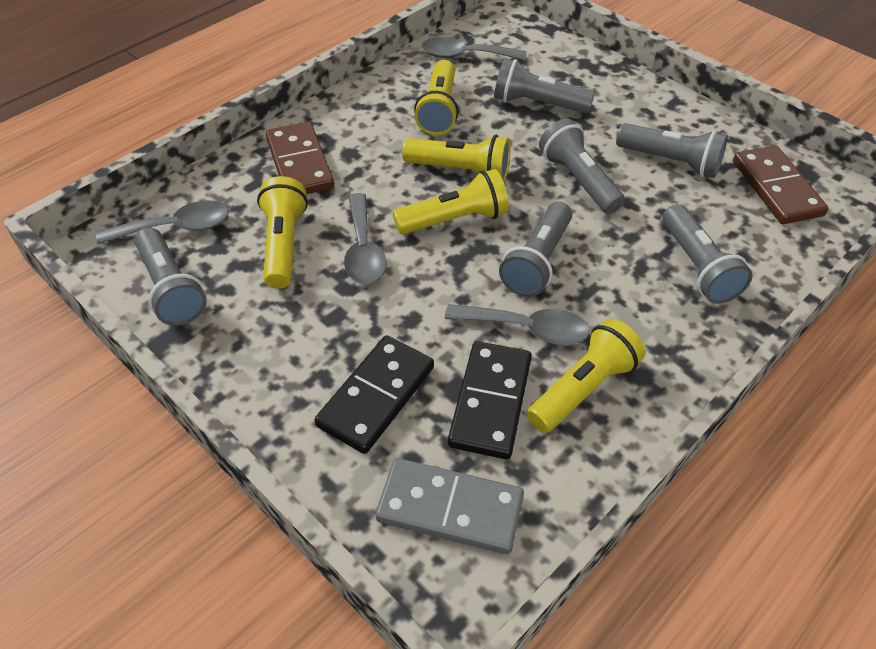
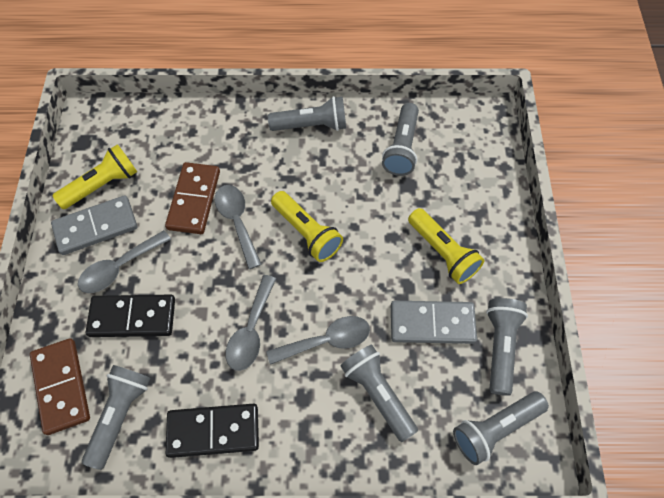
grey domino: [376,458,524,554] = 1 -> [51,195,137,255] [391,301,477,344] = 2
yellow flashlight: [257,176,308,289] [393,169,509,234] [402,135,510,182] [414,60,459,135] [527,319,645,433] = 5 -> [53,144,137,209] [271,191,343,262] [408,208,484,284] = 3

